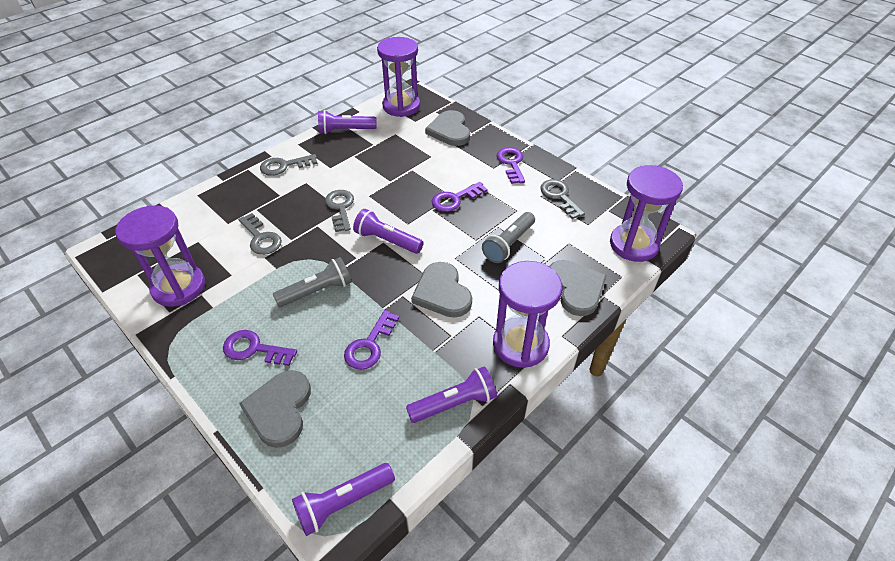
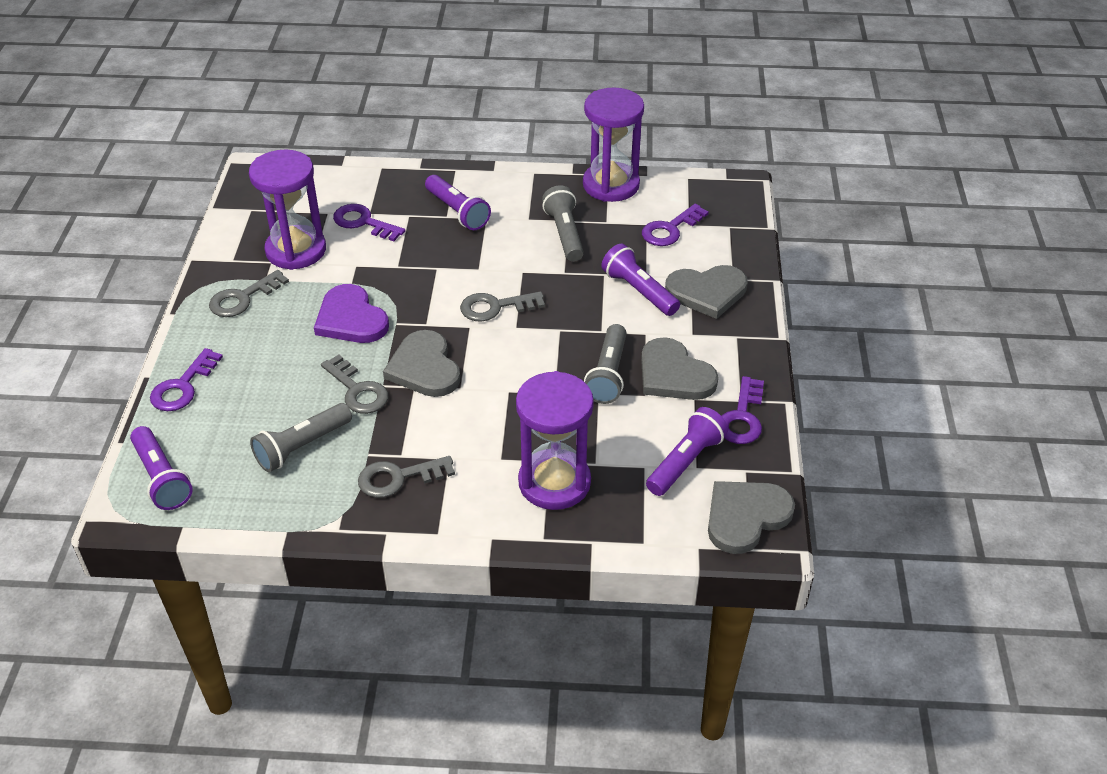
grey flashlight: [273,257,352,307] [482,212,535,263] = 2 -> [250,403,352,472] [542,185,584,262] [584,324,627,404] = 3
purple heart: none = 0 -> [314,284,389,343] = 1
purple hourglass: [116,205,205,307] [377,37,420,117] [493,261,563,368] [610,165,683,262] = 4 -> [249,150,326,270] [516,371,594,510] [583,88,644,202] = 3

